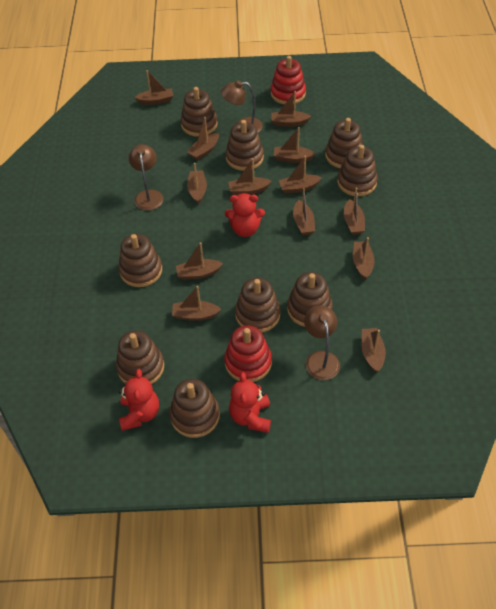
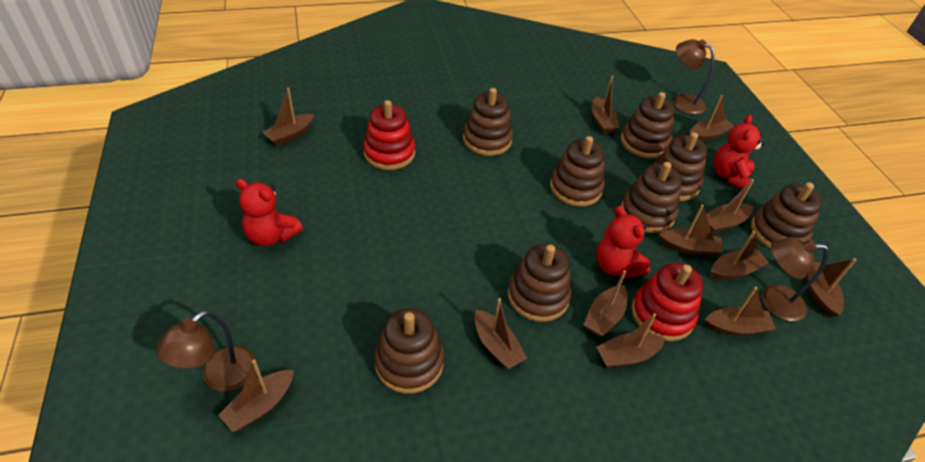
brown boat: [134,70,173,105] [172,286,221,321] [176,242,223,280] [187,117,219,161] [187,163,207,205] [228,158,272,195] [271,91,311,127] [274,127,316,163] [279,155,322,194] [293,188,315,236] [343,187,365,235] [353,237,375,280] [361,328,386,373] = 13 -> [218,360,294,432] [263,88,314,146] [475,298,527,369] [584,270,627,337] [592,76,619,134] [597,313,665,368] [659,205,723,257] [690,95,734,142] [705,287,776,336] [706,179,754,233] [711,231,769,280] [805,258,857,317] = 12
brown stacking toy: [116,330,164,384] [118,234,162,287] [170,379,220,438] [181,87,218,137] [226,120,264,171] [235,278,280,333] [287,272,333,327] [325,118,363,168] [337,145,378,196] = 9 -> [374,308,444,394] [463,88,513,156] [508,244,572,322] [550,136,605,207] [621,92,675,158] [621,162,682,233] [654,132,708,201] [751,182,822,249] = 8

